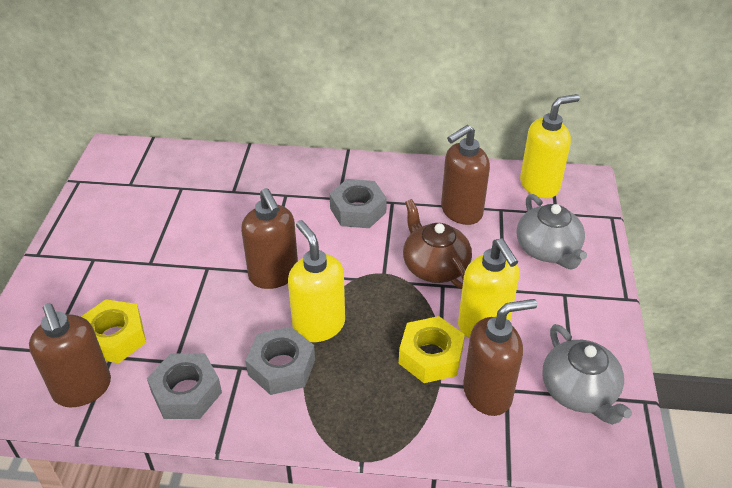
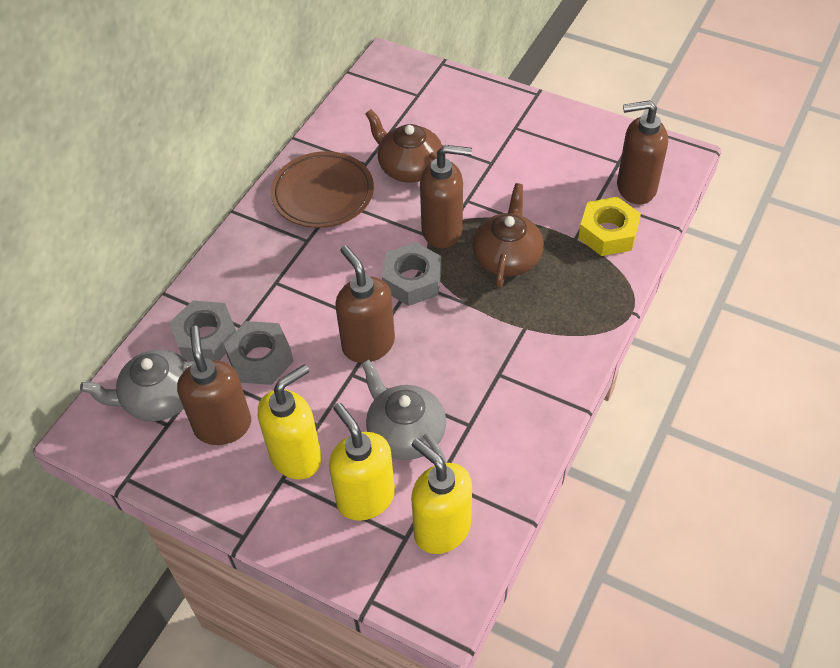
brown plate: none = 0 -> [271,151,374,228] = 1
brown teapot: [403,199,472,289] = 1 -> [365,109,443,183] [472,183,544,288] = 2
yellow nut: [81,299,146,363] [399,316,465,383] = 2 -> [578,197,641,256] = 1

